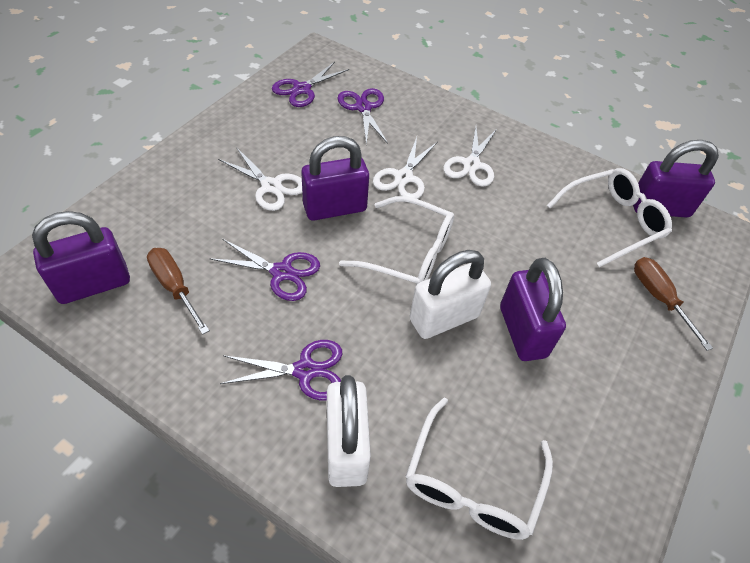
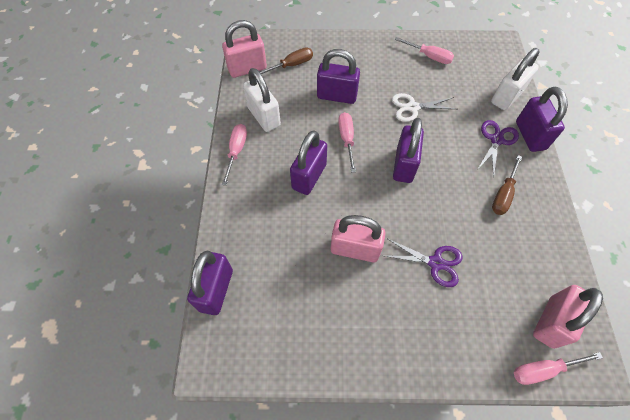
pink padlock: none = 0 -> [222,20,267,78] [331,215,386,262] [533,285,603,349] = 3
pink screwdriver: none = 0 -> [222,124,247,185] [338,112,356,172] [395,37,454,64] [514,352,603,385] = 4
purple padlock: [32,211,130,304] [301,136,369,221] [500,258,566,361] [633,140,719,218] = 4 -> [187,250,233,315] [290,130,327,195] [317,49,360,104] [393,118,424,183] [516,87,568,152] = 5
purple scissors: [209,239,320,301] [220,340,342,400] [272,62,349,107] [338,88,388,145] = 4 -> [385,238,463,287] [477,120,519,178] = 2
white glasses: [339,196,454,285] [406,397,553,540] [547,168,672,267] = 3 -> none = 0
white scissors: [218,147,302,211] [373,137,437,199] [444,127,497,186] = 3 -> [392,93,456,122] = 1

